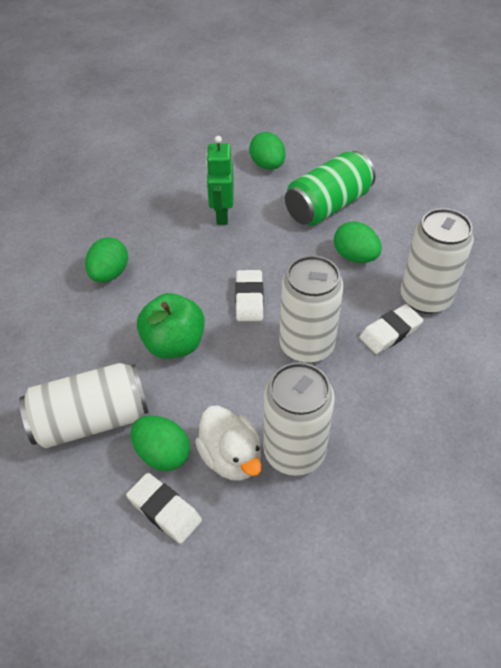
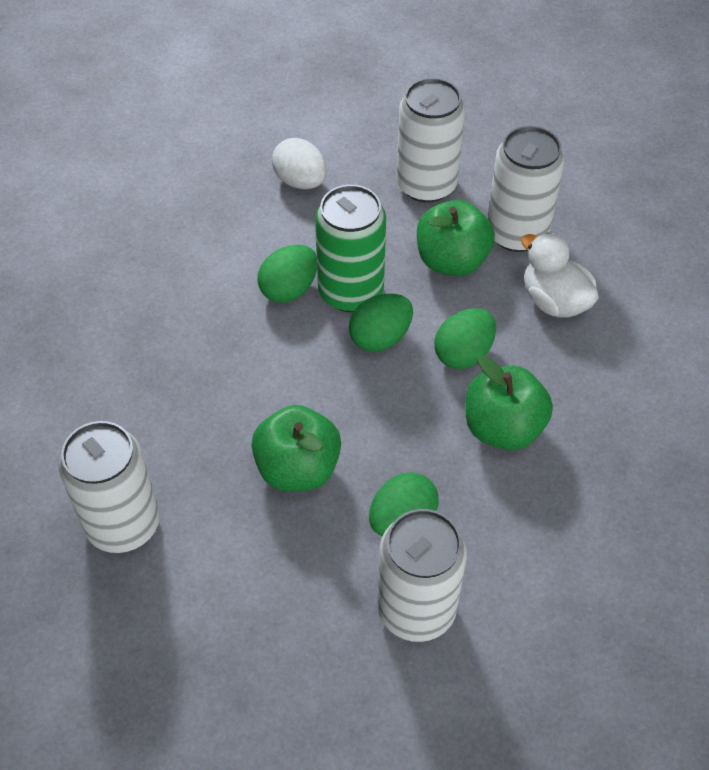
green apple: [137,293,205,359] = 1 -> [251,405,341,491] [417,200,495,276] [466,355,553,450] = 3
green robot: [206,136,234,225] = 1 -> none = 0
white egg: none = 0 -> [272,138,327,189] = 1
white eraser: [126,473,202,544] [235,270,264,321] [359,304,423,354] = 3 -> none = 0

